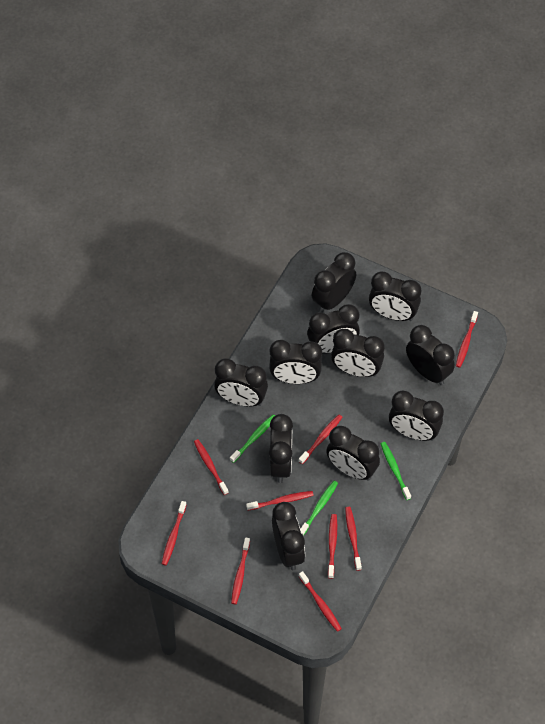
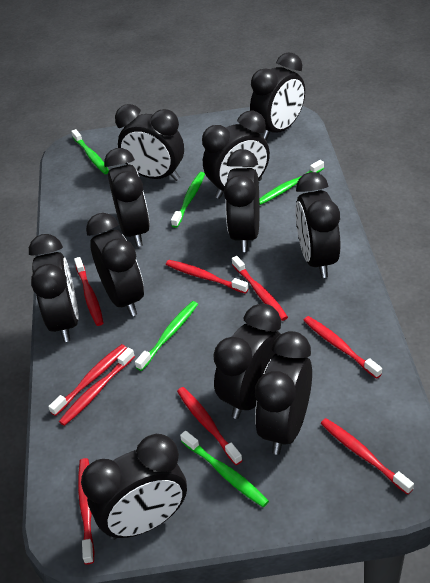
green toothbrush: [230,415,275,463] [301,481,338,536] [380,442,411,500] = 3 -> [71,129,109,174] [135,301,198,371] [171,172,205,228] [180,431,269,507] [259,160,324,205] = 5

